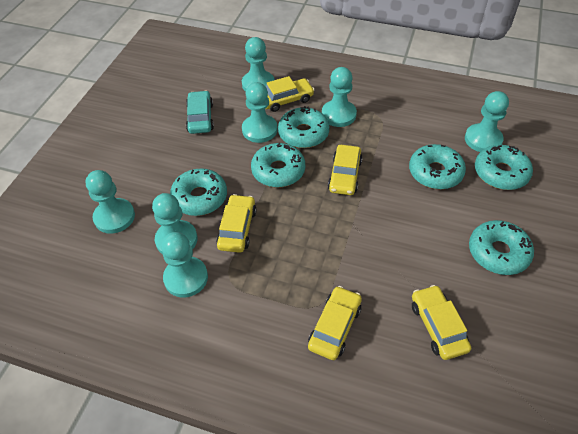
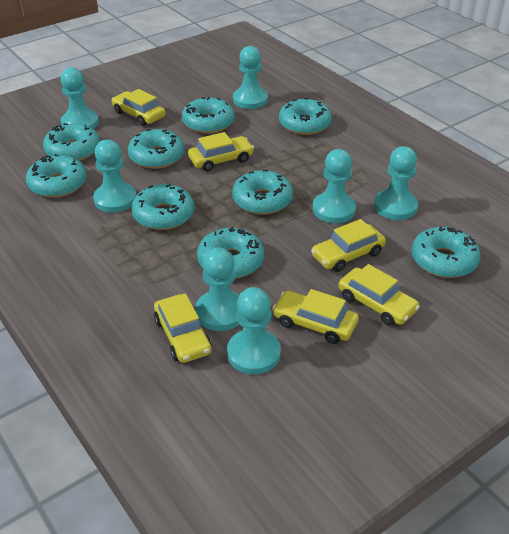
turquoise car: [186,90,214,134] = 1 -> none = 0
turquoise donut: [170,168,227,216] [251,143,305,187] [278,106,329,148] [409,144,466,189] [469,220,534,275] [475,145,533,190] = 6 -> [26,154,87,198] [43,123,100,161] [128,129,185,169] [131,184,194,230] [182,97,235,134] [197,227,264,279] [232,170,293,215] [279,98,332,135] [411,226,481,278] = 9
yellow car: [216,194,257,253] [266,76,314,112] [308,286,362,360] [328,145,363,195] [412,285,471,360] = 5 -> [112,89,165,126] [154,293,212,363] [188,132,254,171] [272,289,359,344] [311,219,386,272] [338,264,420,326] = 6

